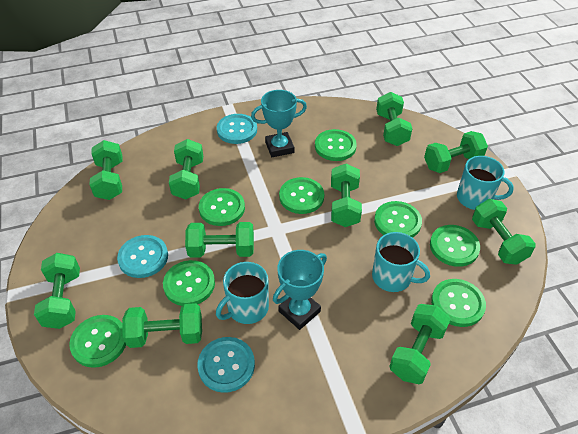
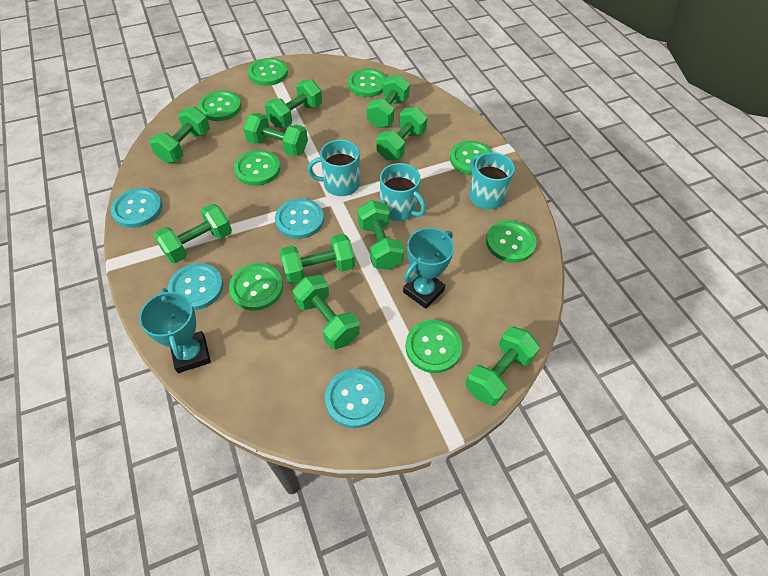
turquoise button: [117,235,168,278] [197,337,255,393] [217,114,257,144] = 3 -> [111,188,162,228] [168,263,223,310] [275,198,324,239] [325,369,385,428] = 4

